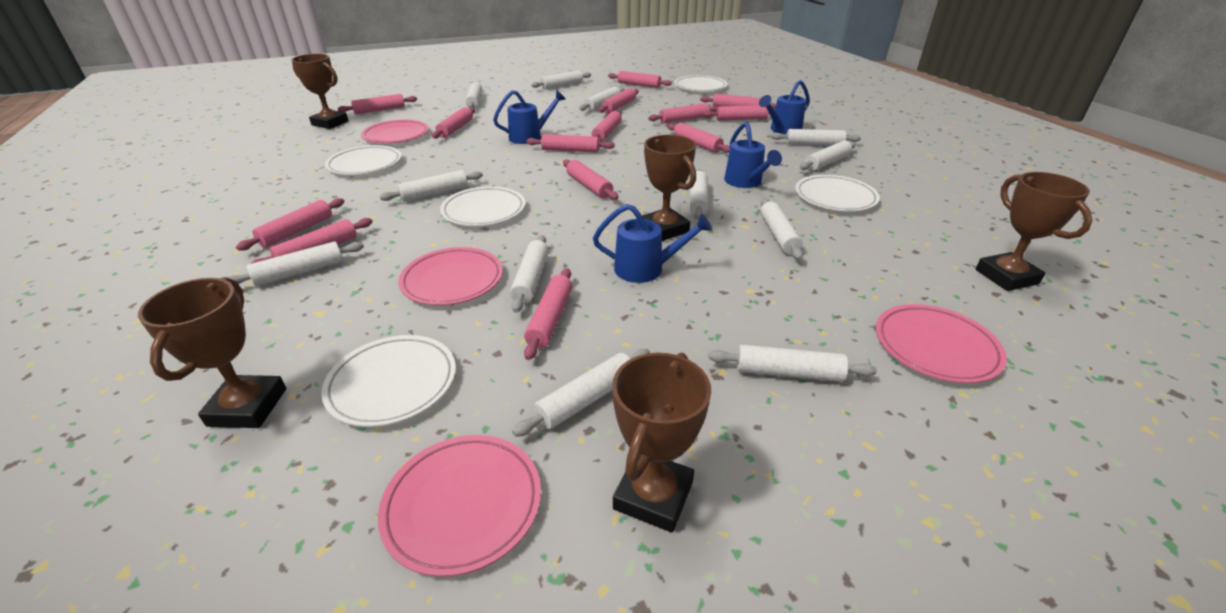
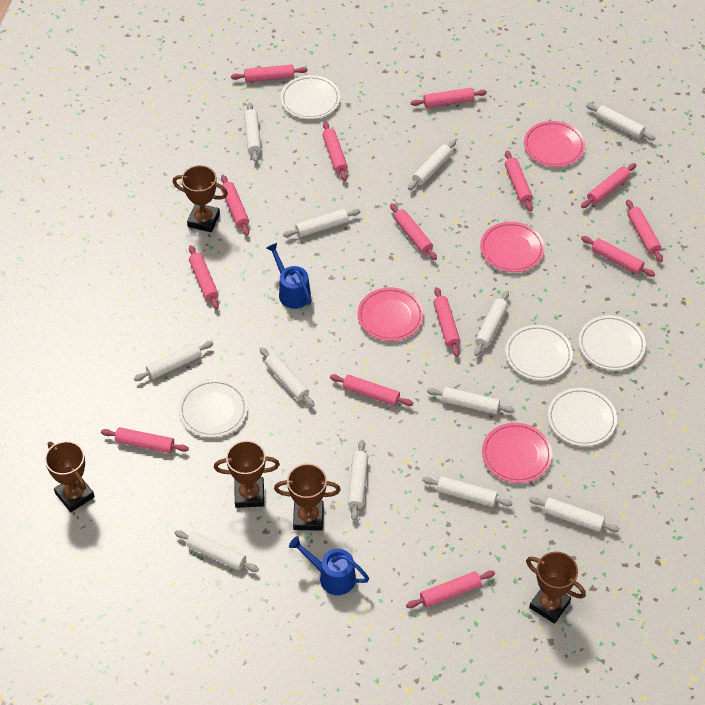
blue watering can: [493,90,566,144] [593,204,712,283] [724,122,782,188] [759,80,810,134] = 4 -> [266,243,311,309] [289,536,369,595] = 2

